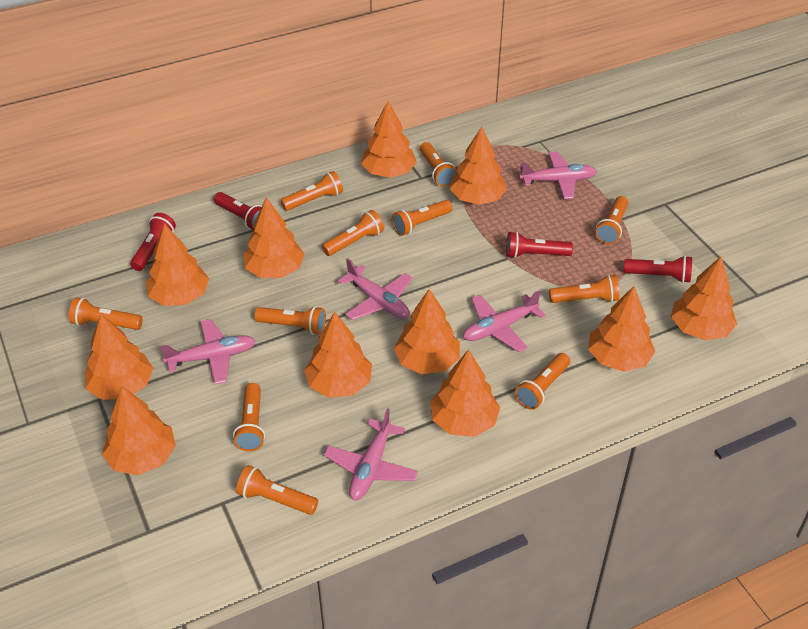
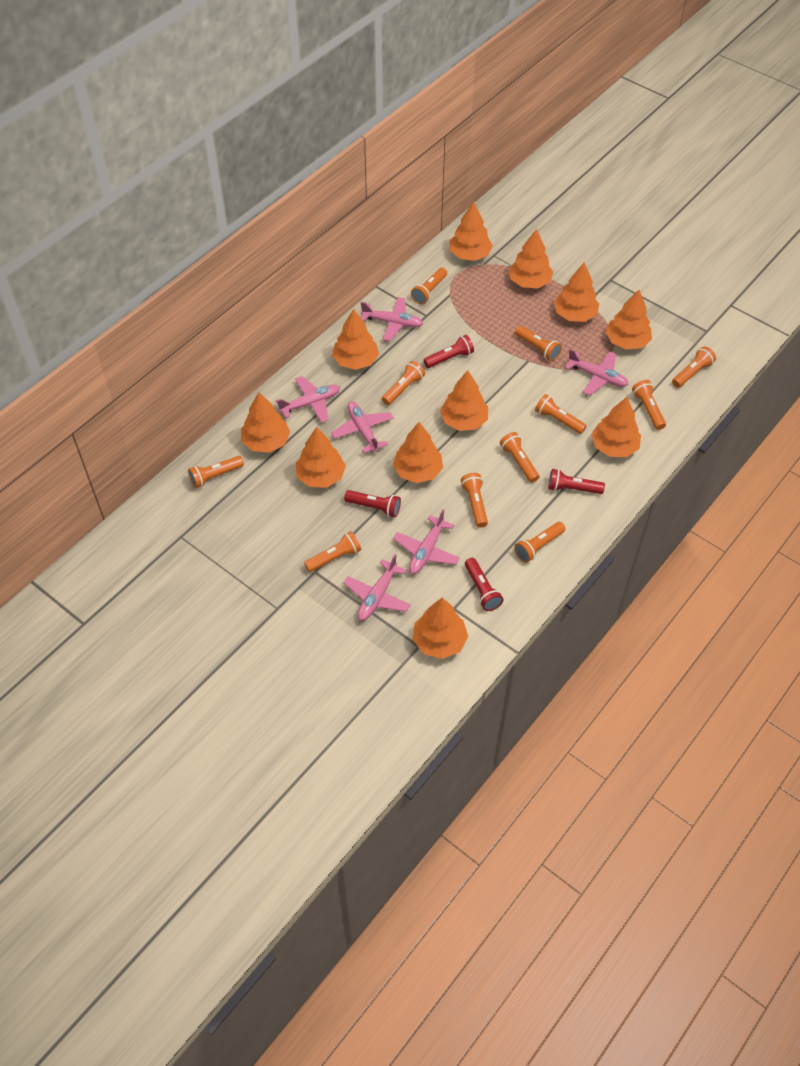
pink plane: [160,319,256,384] [324,408,418,500] [338,258,412,320] [463,290,546,352] [519,151,597,199] = 5 -> [276,376,340,423] [331,401,394,453] [344,554,411,621] [361,297,423,341] [393,510,460,574] [565,349,629,395] = 6

